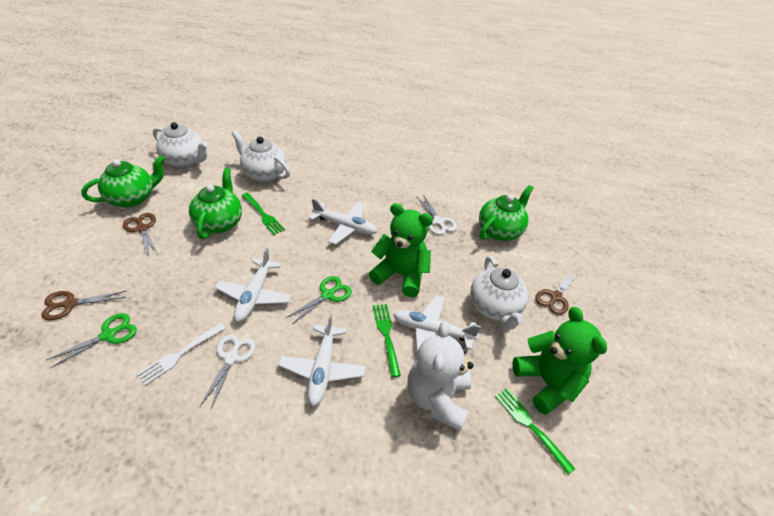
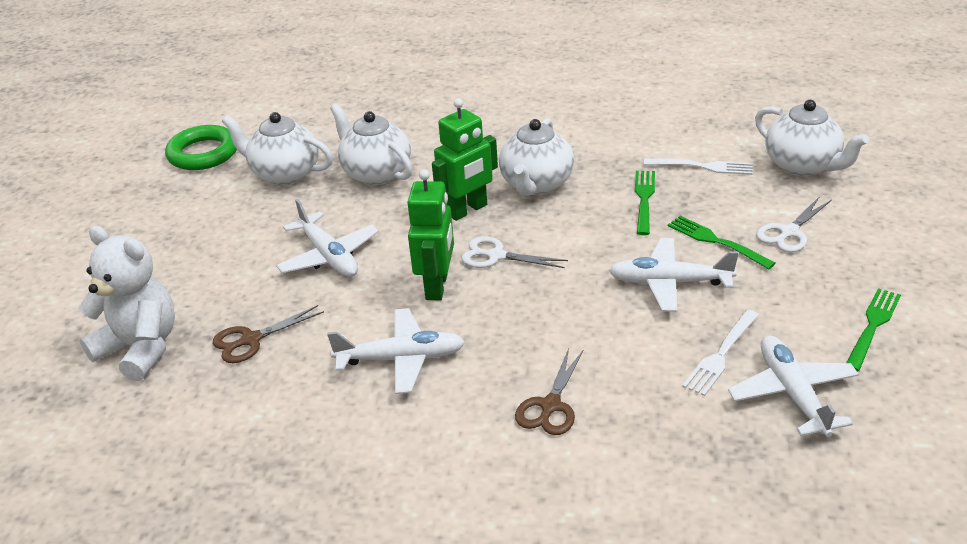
brown scissors: [41,290,127,320] [123,213,158,256] [535,270,580,315] = 3 -> [213,305,324,363] [515,348,584,435] = 2
green ring: none = 0 -> [165,125,237,170] = 1
green robot: none = 0 -> [407,169,454,301] [432,98,498,221] = 2
green scissors: [47,313,137,368] [286,276,352,325] = 2 -> none = 0
green teapot: [81,155,165,208] [189,168,242,239] [479,185,533,241] = 3 -> none = 0
green teddy bear: [369,203,433,297] [513,307,607,415] = 2 -> none = 0
white fork: [136,322,226,386] = 1 -> [644,158,753,175] [682,310,759,396] = 2
white teapot: [153,122,208,168] [231,130,290,182] [470,256,528,330] = 3 -> [222,112,333,185] [330,103,413,185] [499,118,574,196] [755,100,869,176] = 4

